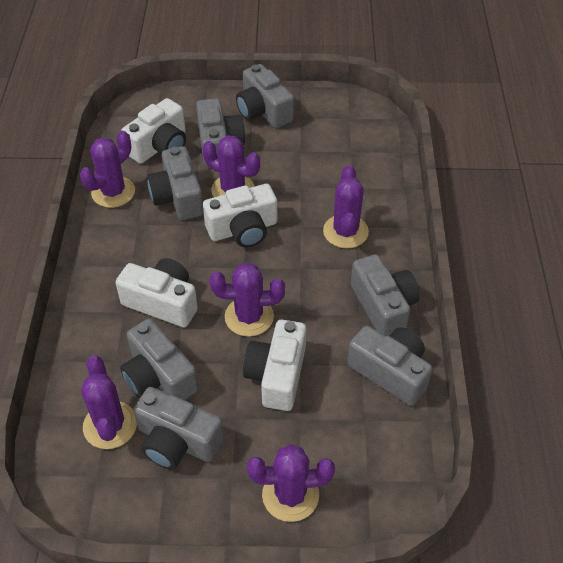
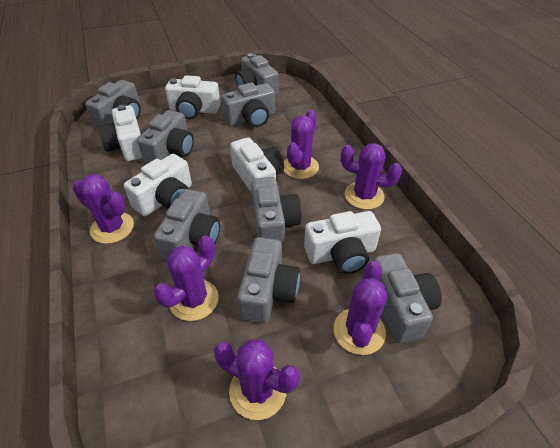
grey camera: [120,318,198,400] [133,387,224,470] [147,146,204,220] [196,99,245,167] [236,64,294,128] [347,326,432,406] [351,254,420,336] = 7 -> [85,80,141,127] [137,110,194,164] [154,189,220,260] [221,82,275,127] [235,53,279,96] [237,237,300,323] [251,177,302,246] [373,253,442,343] = 8
white camera: [116,258,198,327] [121,98,186,164] [203,184,277,248] [243,320,307,411] = 4 -> [98,105,142,161] [124,154,192,216] [165,75,220,120] [230,137,284,193] [304,211,381,274] = 5

